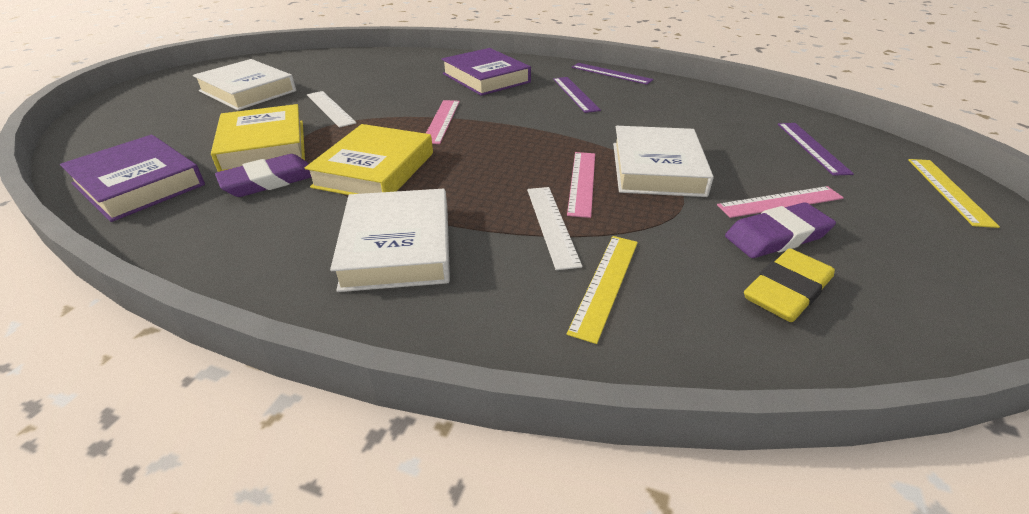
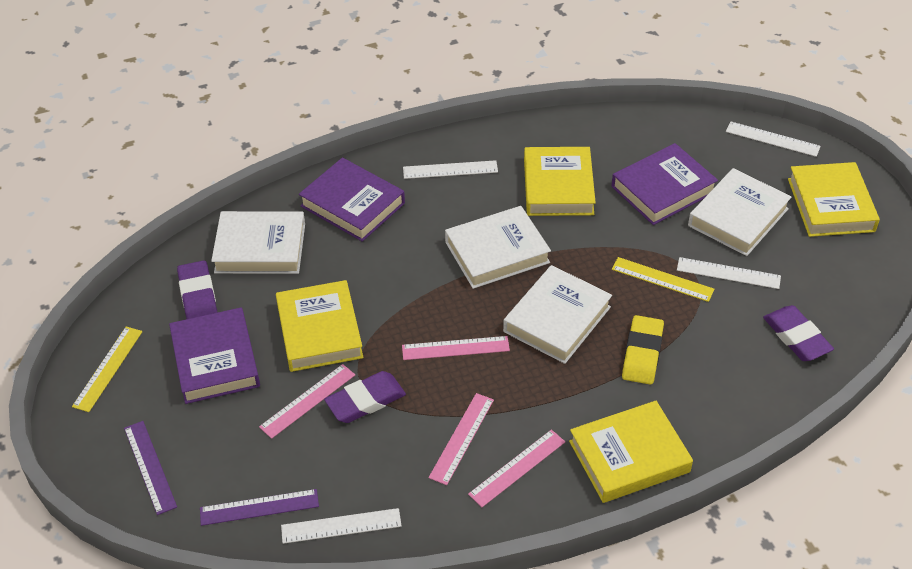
pink ruler: [426,100,460,144] [567,152,595,218] [717,186,844,218] = 3 -> [259,364,355,439] [402,336,510,360] [428,393,494,485] [468,430,565,507] = 4
purple book: [60,135,205,222] [442,48,531,96] = 2 -> [169,308,260,404] [299,158,405,242] [611,143,718,225] = 3
purple eraser: [215,154,312,197] [725,202,836,258] = 2 -> [177,260,218,319] [324,371,406,423] [763,305,834,361] = 3
purple ruler: [553,77,601,113] [572,63,654,85] [778,123,854,176] = 3 -> [124,421,177,515] [200,489,319,526] = 2
white book: [193,59,296,110] [330,189,450,292] [613,126,714,197] = 3 -> [211,211,305,274] [445,206,551,289] [503,265,612,364] [688,168,792,256] = 4
white ruler: [307,91,356,128] [527,187,582,270] = 2 -> [281,508,402,544] [403,160,498,179] [677,257,781,289] [726,121,821,157] = 4
yellow book: [211,104,305,172] [305,124,433,195] = 2 -> [276,280,364,372] [524,147,596,216] [569,401,693,503] [788,162,880,237] = 4

